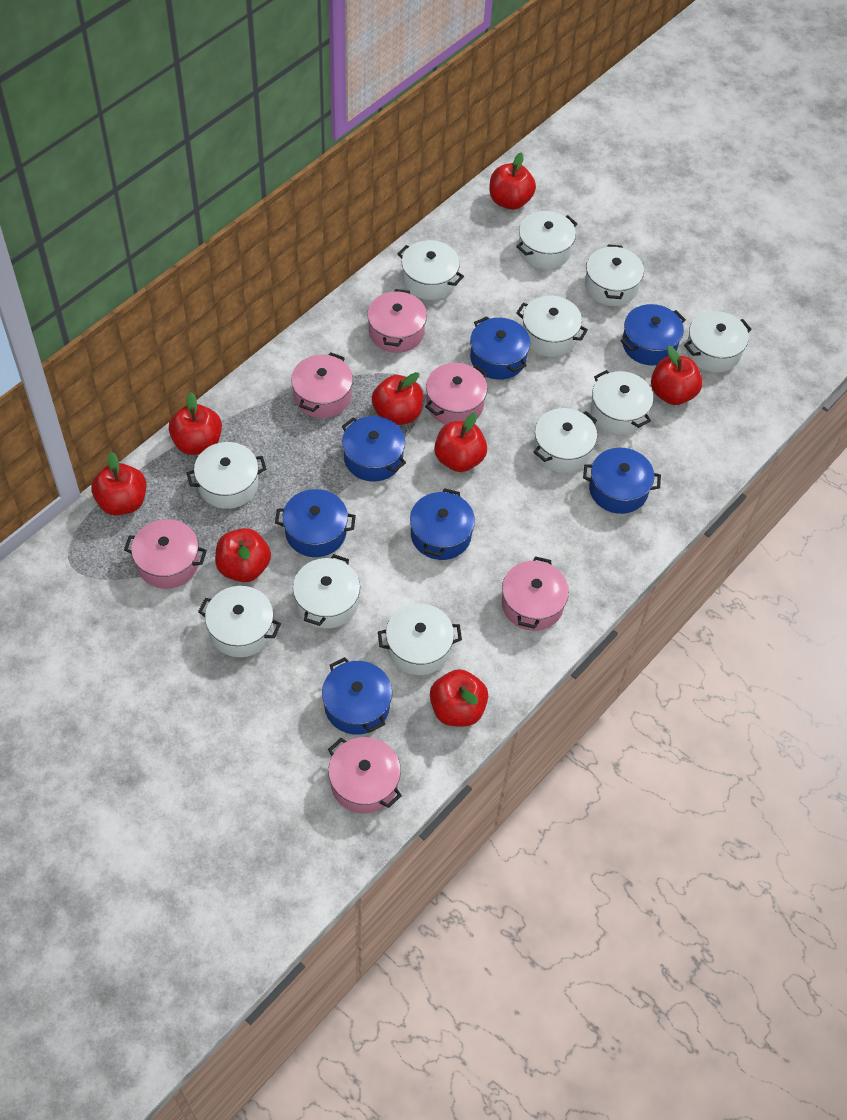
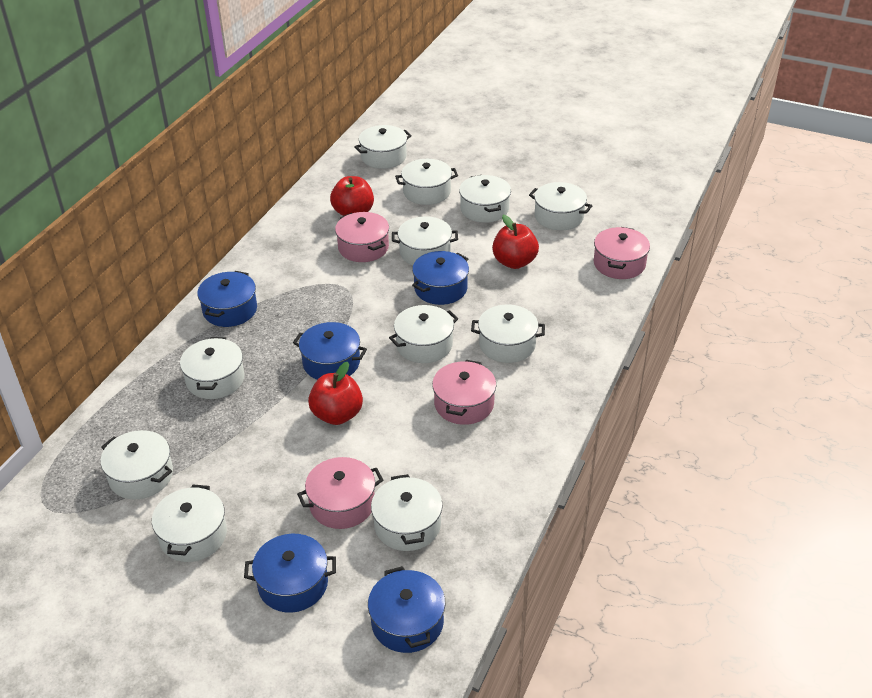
blue pot: [275,489,356,557] [322,657,392,735] [342,416,406,482] [410,488,475,560] [470,316,530,380] [583,448,661,514] [621,304,686,365] = 7 -> [197,271,257,327] [244,534,336,613] [293,322,367,380] [368,566,445,653] [412,251,469,305] = 5
pink pot: [124,519,207,589] [291,352,353,418] [328,737,402,814] [367,289,427,353] [425,363,487,425] [501,556,569,631] = 6 -> [297,457,383,529] [335,212,389,262] [432,360,496,425] [594,227,650,279] = 4
red apple: [91,452,146,515] [169,392,222,455] [215,528,271,582] [372,372,423,425] [430,669,488,727] [434,412,487,472] [489,152,536,210] [651,346,703,405] = 8 -> [308,362,363,425] [330,176,374,216] [492,215,539,269] = 3

